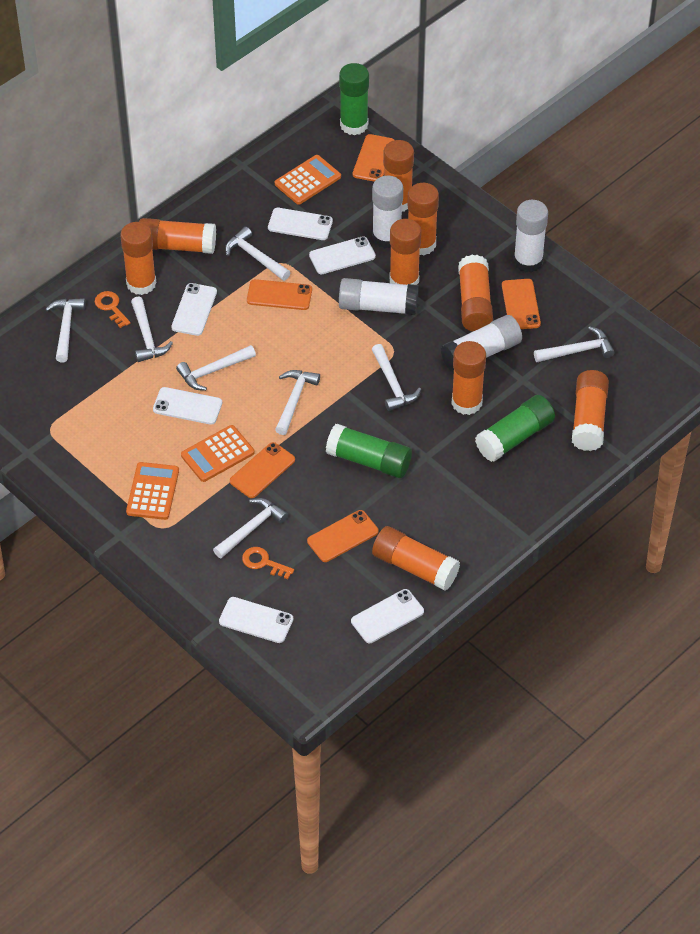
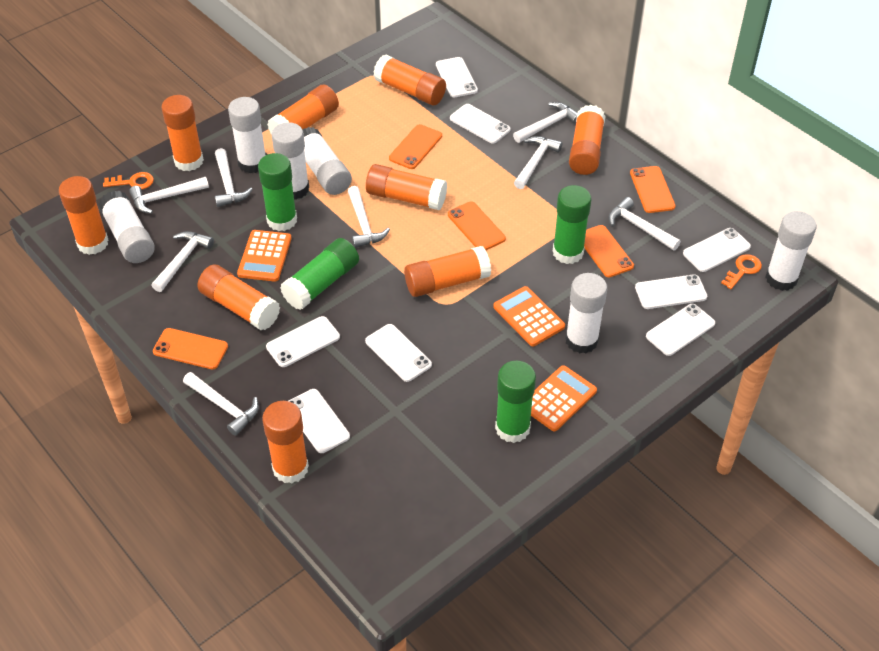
green glue stick: [326,424,412,478] [339,63,369,135] [475,395,555,462] = 3 -> [258,153,297,231] [280,238,359,310] [495,361,536,443] [553,185,591,264] = 4
white glue stick: [339,278,419,315] [372,176,403,248] [441,315,522,373] [514,200,548,273] = 4 -> [98,190,155,263] [228,97,266,173] [272,122,309,200] [303,127,352,195] [565,273,607,353] [765,211,817,291] = 6
white phone: [153,387,222,425] [171,283,217,336] [219,597,293,643] [268,208,333,240] [309,236,376,274] [351,589,424,643] = 6 -> [266,316,340,367] [289,389,350,453] [365,324,432,382] [436,57,478,97] [450,104,511,144] [635,274,707,309] [646,304,715,356] [683,228,751,272] = 8

